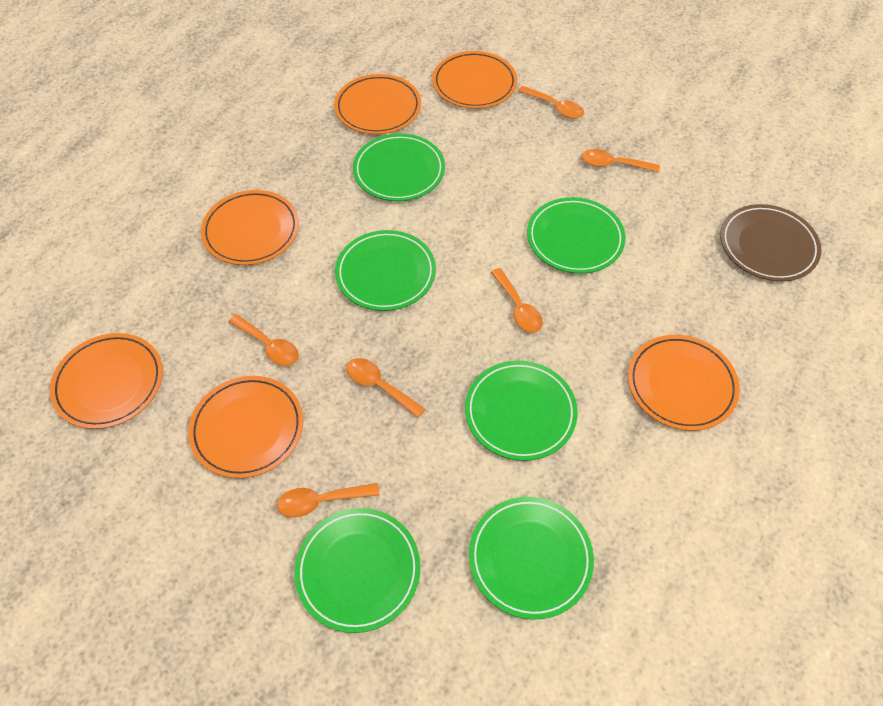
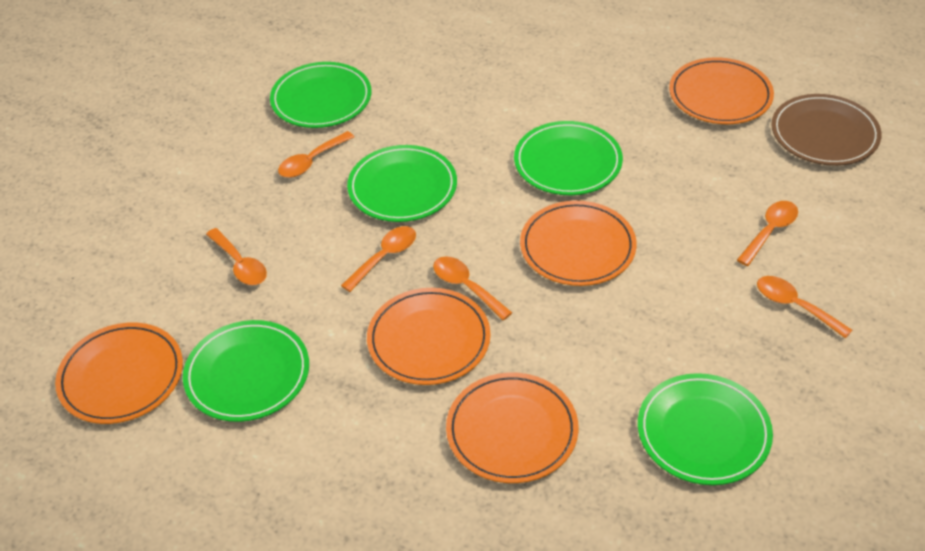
green plate: [295,508,421,633] [335,230,436,311] [353,133,445,201] [465,361,578,461] [469,497,594,620] [527,197,625,274] = 6 -> [183,320,309,422] [270,62,371,128] [347,145,457,222] [514,121,623,195] [638,373,773,485] = 5
orange plate: [50,333,163,429] [188,376,303,478] [201,190,299,265] [334,74,421,134] [432,51,517,109] [628,335,740,431] = 6 -> [55,323,183,424] [367,288,491,385] [446,372,579,483] [520,201,637,286] [669,57,774,124] = 5

